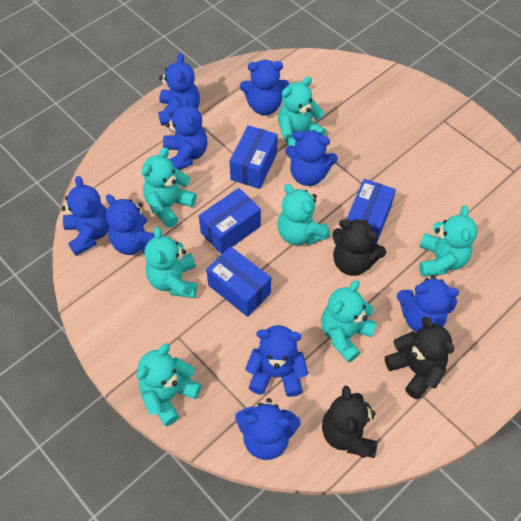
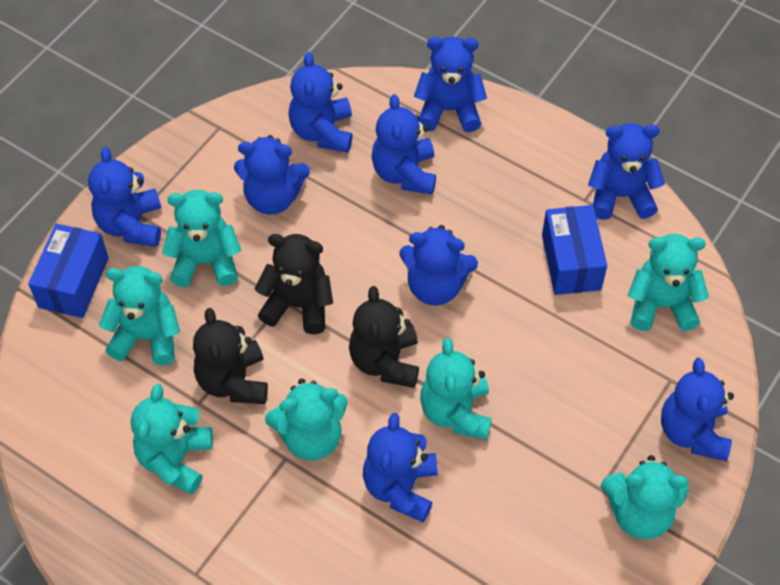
blue box: [199,188,261,254] [206,246,271,317] [229,125,278,189] [347,179,396,244] = 4 -> [28,224,109,318] [542,205,607,295] = 2

